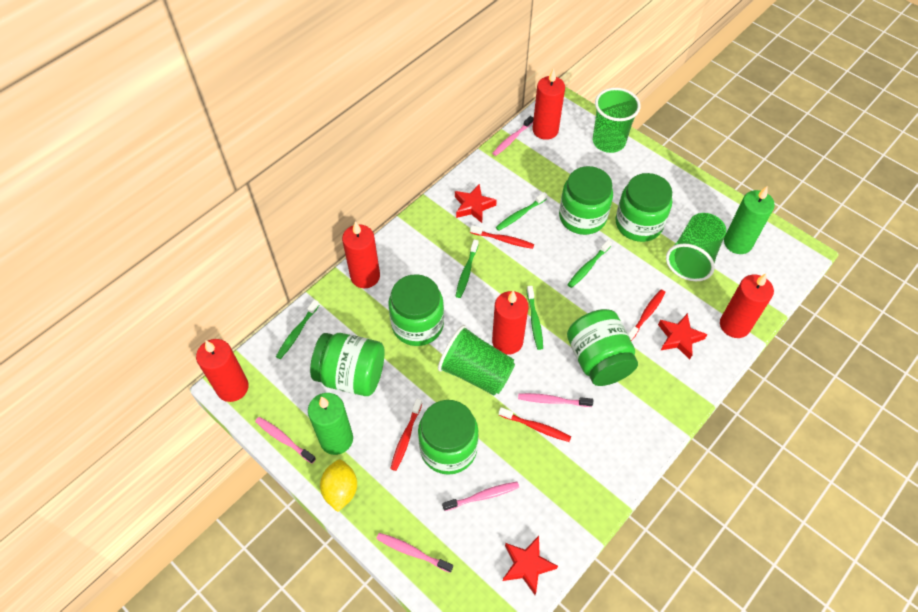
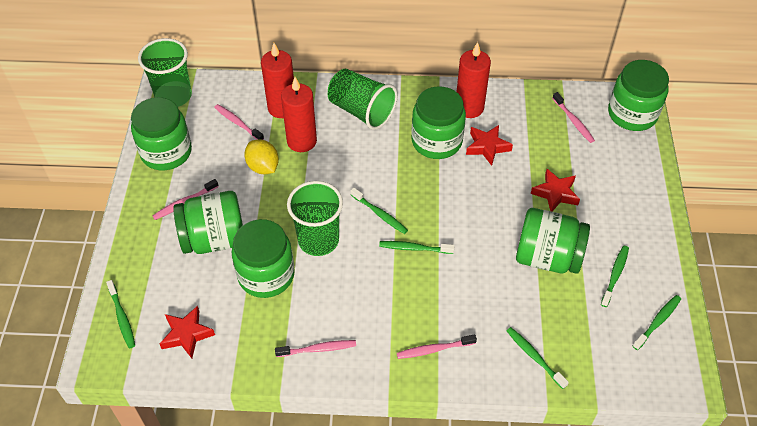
green candle: [308,393,353,455] [724,186,775,254] = 2 -> none = 0
green toothbrush: [276,300,319,359] [456,239,479,298] [496,192,547,231] [527,286,543,350] [567,240,612,288] = 5 -> [106,280,135,348] [350,188,408,234] [379,241,454,254] [507,327,569,389] [601,246,629,307] [633,295,681,350] = 6
red candle: [196,339,249,402] [342,221,380,288] [492,291,528,355] [532,68,565,140] [720,273,774,338] = 5 -> [261,43,294,118] [281,77,317,152] [457,42,491,118] = 3
red toothbrush: [390,399,422,471] [470,225,534,249] [499,407,571,442] [628,290,666,341] = 4 -> none = 0

